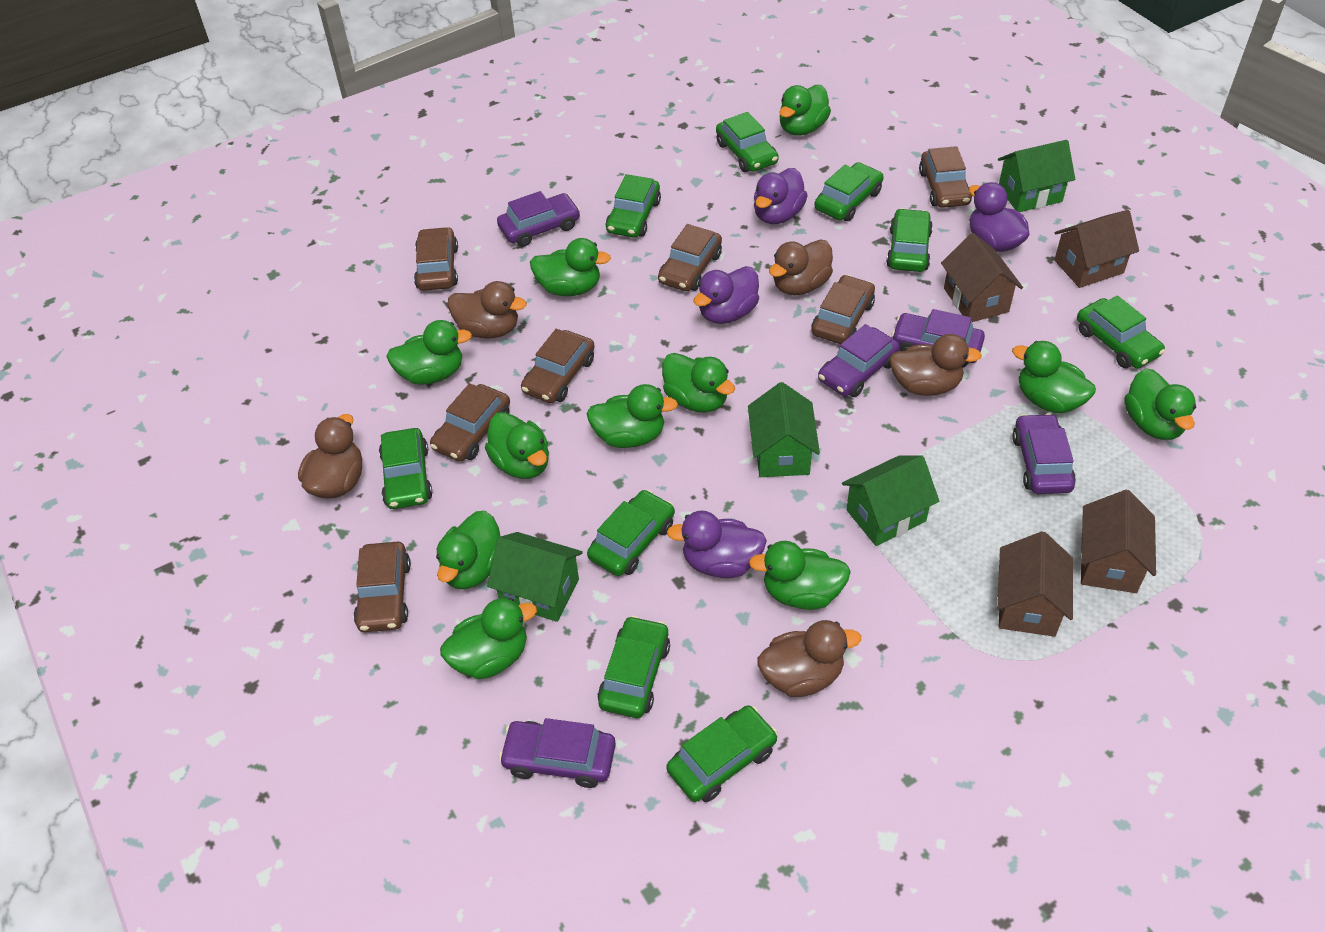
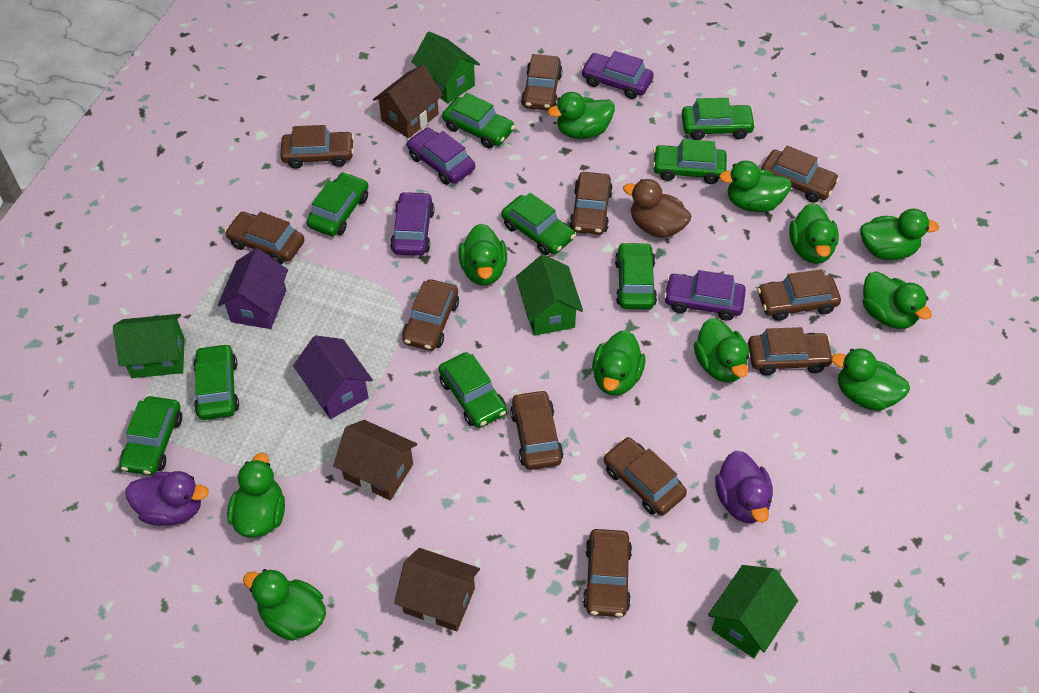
brown car: [353,542,411,632] [414,227,458,291] [430,383,510,462] [521,329,595,403] [658,224,722,291] [811,275,875,344] [919,146,972,208] = 7 -> [225,211,305,264] [280,125,354,169] [402,279,459,351] [510,390,564,470] [521,54,563,111] [569,172,613,235] [583,529,632,617] [604,437,687,516] [748,327,833,375] [757,269,841,321] [761,146,839,203] = 11
brown duck: [298,414,362,498] [448,281,527,339] [757,620,861,697] [769,239,833,295] [889,334,982,396] = 5 -> [623,179,691,238] = 1
brown house: [941,233,1023,322] [997,531,1073,637] [1054,210,1139,288] [1081,490,1156,593] = 4 -> [333,420,417,500] [373,65,443,138] [394,548,480,631] = 3
purple car: [497,191,580,247] [499,718,616,788] [818,324,900,397] [891,309,985,368] [1012,413,1076,494] = 5 -> [390,191,434,256] [407,127,475,185] [581,51,654,99] [664,270,746,321] = 4
purple duck: [667,511,767,578] [693,266,759,324] [754,168,808,224] [969,182,1030,252] = 4 -> [125,471,209,526] [715,451,773,523] = 2
purple house: none = 0 -> [218,248,288,329] [293,335,373,419] = 2

